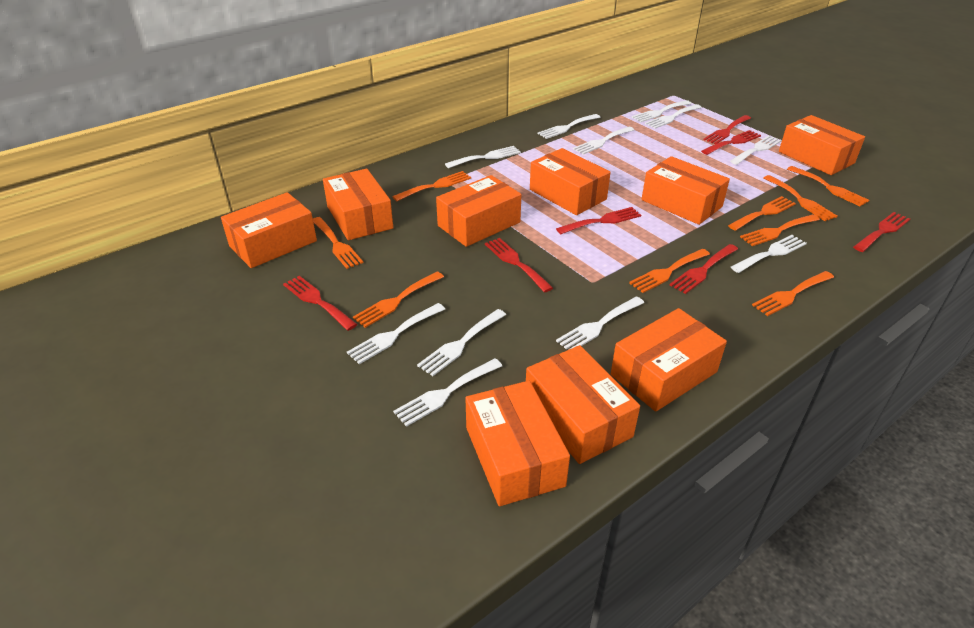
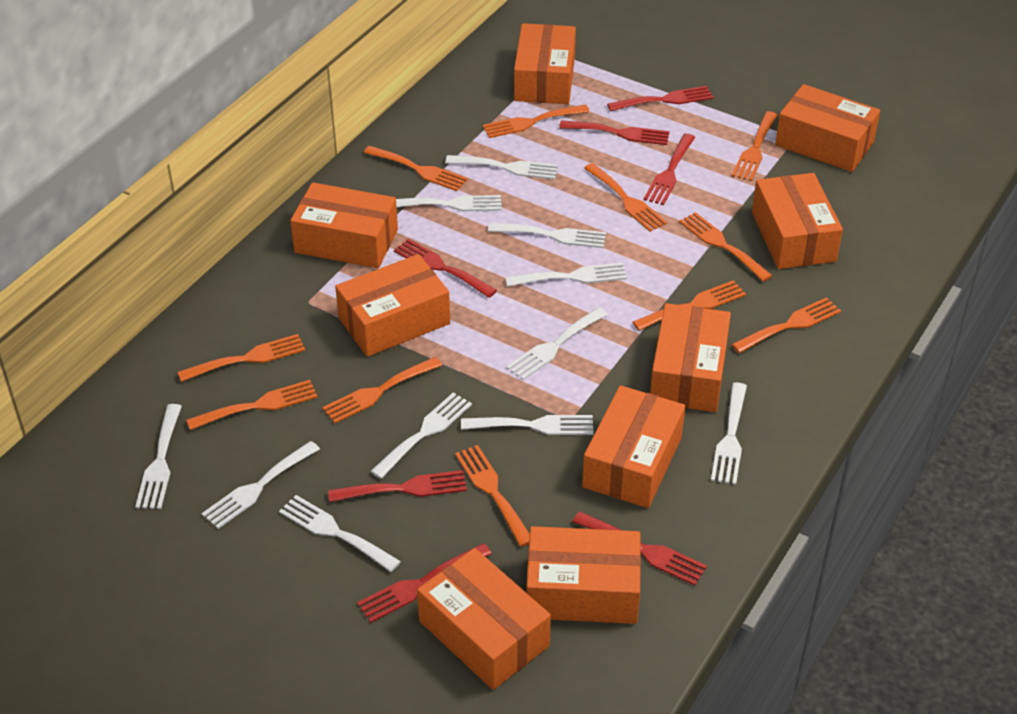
orange fork: [313,217,363,269] [353,272,444,328] [392,171,471,201] [629,249,710,293] [728,196,796,231] [740,214,820,246] [752,271,834,316] [764,175,837,221] [787,166,869,206] = 9 -> [177,334,305,382] [186,380,318,430] [322,357,442,423] [364,146,468,191] [455,445,530,547] [483,105,590,138] [584,163,667,232] [632,280,746,331] [679,212,773,282] [731,297,841,353] [732,111,777,181] = 11

